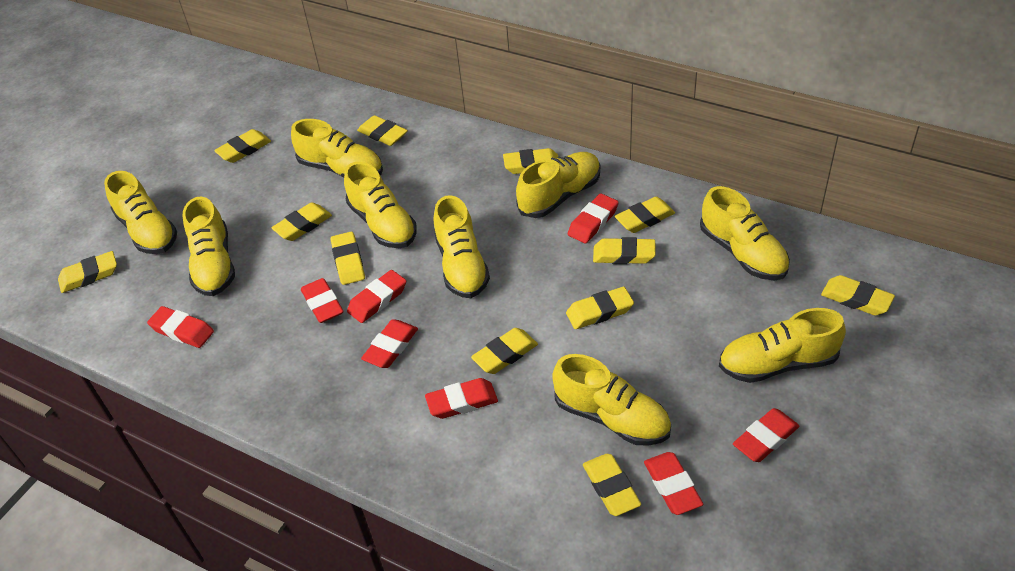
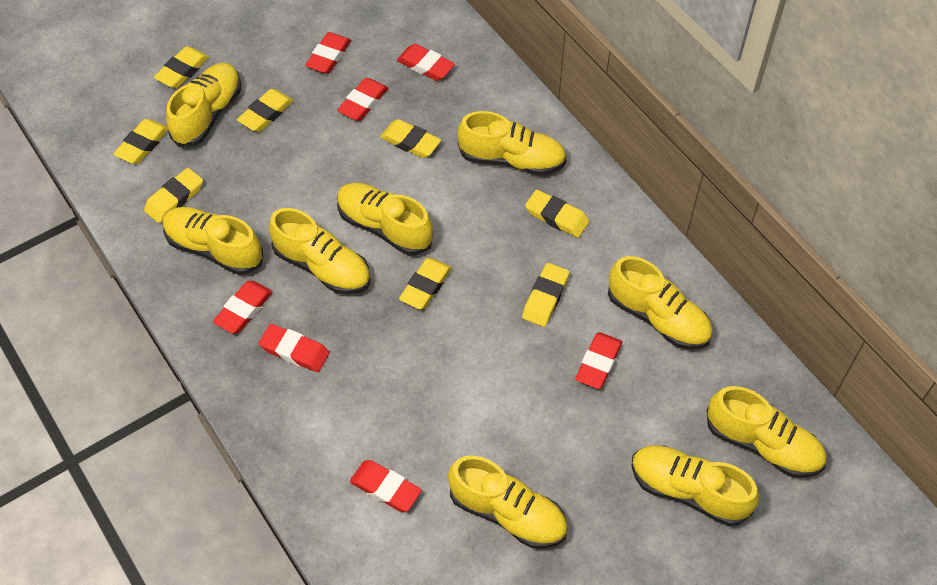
red eraser: [147,306,214,348] [301,278,344,323] [347,270,406,323] [361,319,418,368] [425,378,498,419] [568,193,619,244] [644,452,703,515] [733,408,799,462] = 8 -> [213,281,273,334] [259,324,329,372] [305,32,351,74] [337,78,388,121] [350,460,422,512] [397,44,455,81] [575,332,622,389] = 7
yellow eraser: [58,251,117,293] [214,129,271,163] [272,202,332,241] [331,232,365,285] [357,115,408,146] [471,328,538,374] [503,148,559,174] [566,287,634,329] [583,454,641,516] [593,237,655,264] [615,197,675,233] [821,275,895,316] = 12 -> [113,119,168,164] [144,168,203,223] [154,46,209,88] [237,89,293,132] [380,119,441,158] [399,258,452,310] [522,263,570,327] [525,190,589,238] = 8

